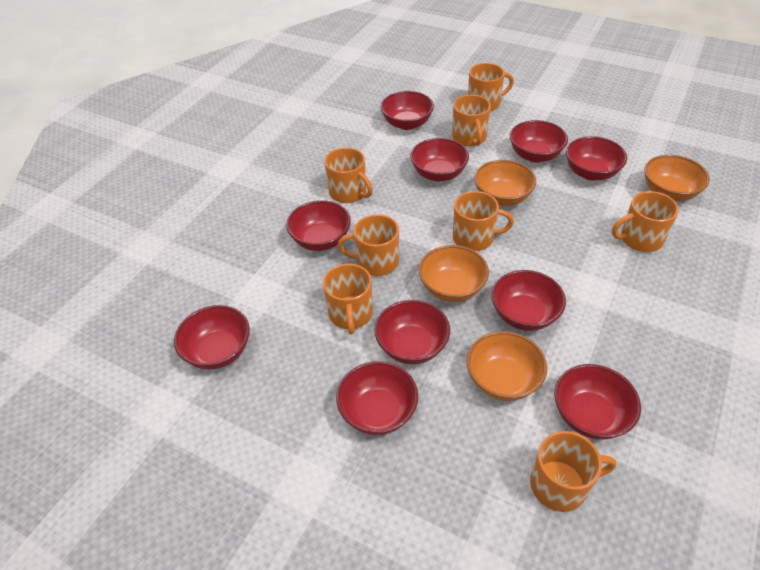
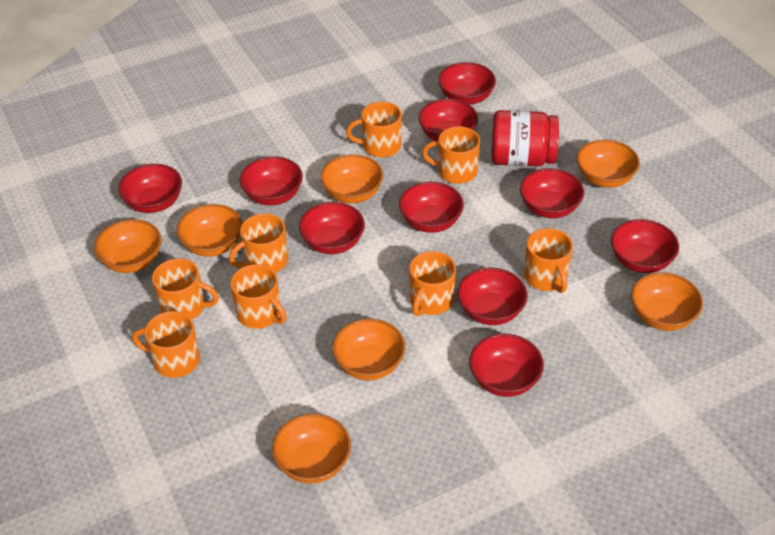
orange bowl: [419,245,489,302] [467,331,547,401] [474,160,536,206] [644,155,710,201] = 4 -> [94,219,161,273] [177,204,243,257] [272,413,351,484] [320,154,383,203] [332,319,405,380] [577,140,640,188] [631,272,703,331] = 7
red jar: none = 0 -> [491,110,559,166] = 1

